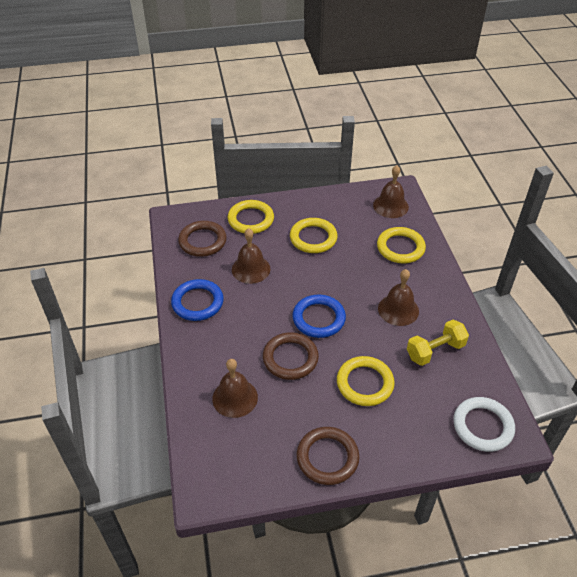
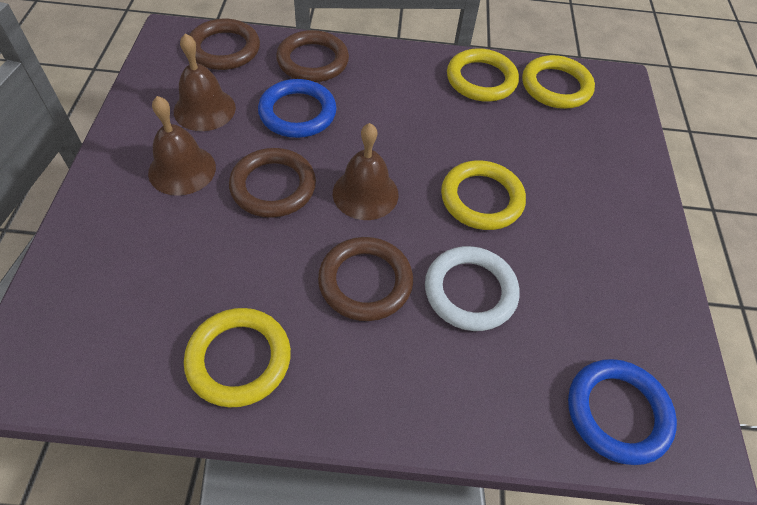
brown bell: [212,359,258,418] [232,228,271,284] [373,165,409,218] [378,269,419,326] = 4 -> [148,96,216,196] [174,33,236,131] [333,123,399,220] = 3
brown ring: [178,221,227,257] [263,332,319,380] [297,427,359,485] = 3 -> [189,19,260,70] [229,148,316,218] [276,30,349,82] [318,237,413,321] = 4
yellow dumbbell: [407,320,469,366] = 1 -> none = 0

